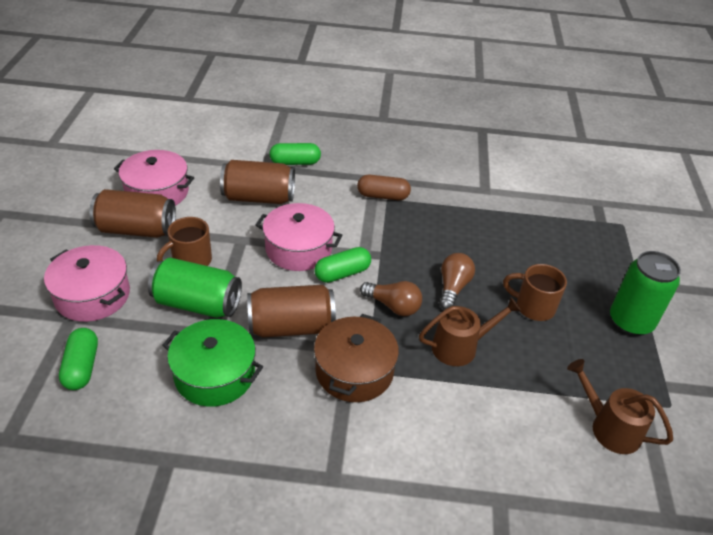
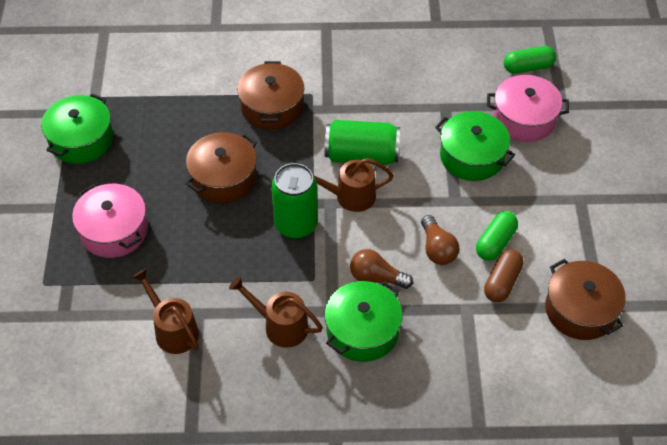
brown can: [89,189,176,238] [220,160,295,204] [247,285,336,338] = 3 -> none = 0
brown mug: [157,217,212,266] [503,264,567,321] = 2 -> none = 0
brown pot: [314,314,399,402] = 1 -> [185,132,257,203] [237,61,304,130] [545,259,626,340] = 3
brown watering can: [419,297,521,366] [567,359,673,454] = 2 -> [132,268,199,354] [229,276,323,348] [308,158,394,212] = 3
green capsule: [59,328,98,390] [269,143,321,165] [315,247,371,283] = 3 -> [476,211,518,261] [504,46,556,74] = 2
green pot: [163,319,263,407] = 1 -> [41,94,113,164] [324,281,402,362] [435,111,515,181] = 3
pink pot: [44,245,130,322] [114,150,194,206] [256,203,342,271] = 3 -> [72,184,148,258] [487,75,569,142] = 2

